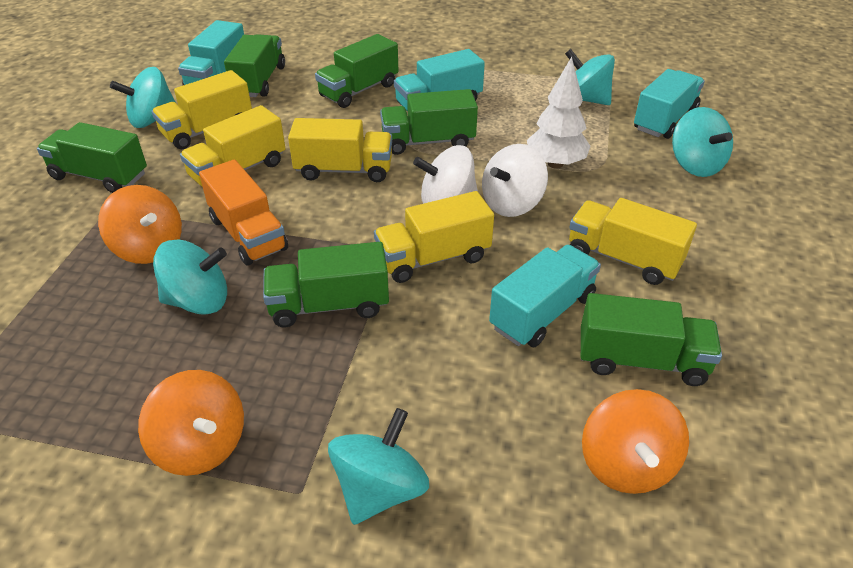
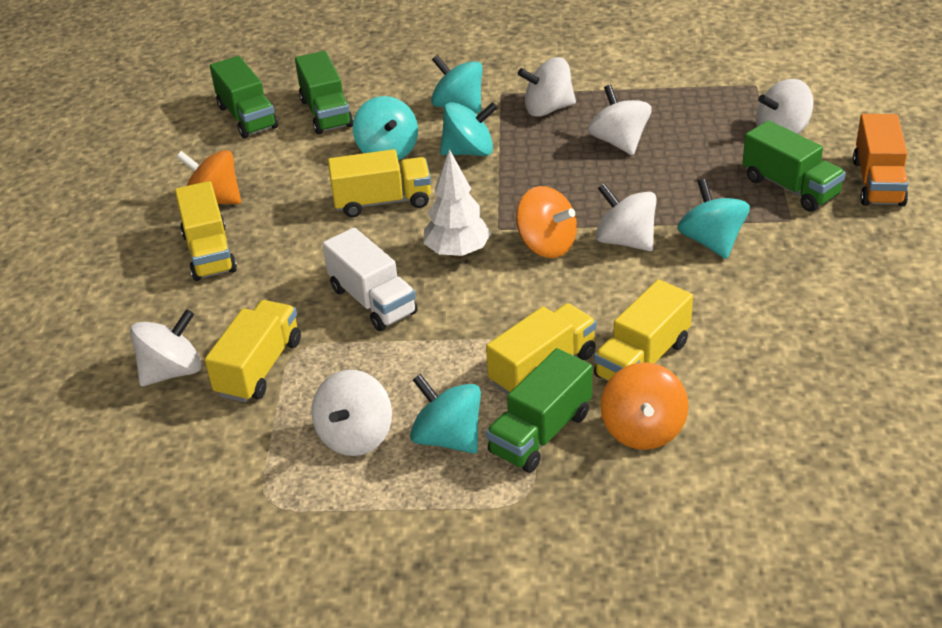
green truck: [37,122,147,193] [224,34,285,97] [263,242,389,327] [315,34,399,108] [380,89,478,155] [581,293,722,386] = 6 -> [210,56,278,138] [295,51,353,134] [486,348,592,473] [742,120,846,212] = 4
turquoise truck: [178,20,244,85] [394,49,485,111] [489,245,601,347] [634,69,705,139] = 4 -> none = 0
white spinning top: [413,145,478,204] [482,144,548,217] = 2 -> [130,309,202,386] [312,370,392,456] [518,57,576,117] [588,85,651,155] [595,183,657,251] [756,79,814,134] = 6
white truck: none = 0 -> [322,227,418,331] = 1

